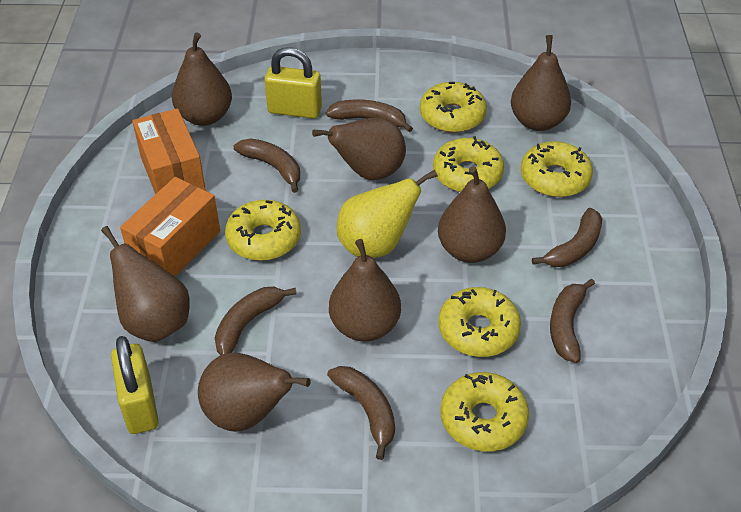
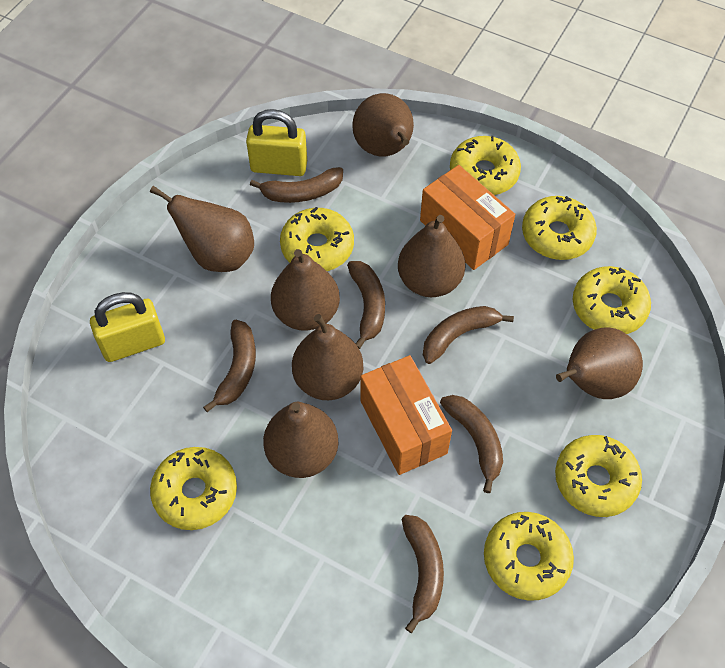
yellow donut: [225,200,301,261] [420,82,487,133] [433,136,504,192] [438,287,521,357] [440,372,529,452] [521,141,593,197] = 6 -> [150,447,237,530] [280,207,354,271] [450,136,521,195] [484,512,574,601] [522,196,597,260] [555,435,642,517] [573,266,651,334] = 7
yellow pear: [336,170,438,258] = 1 -> none = 0

